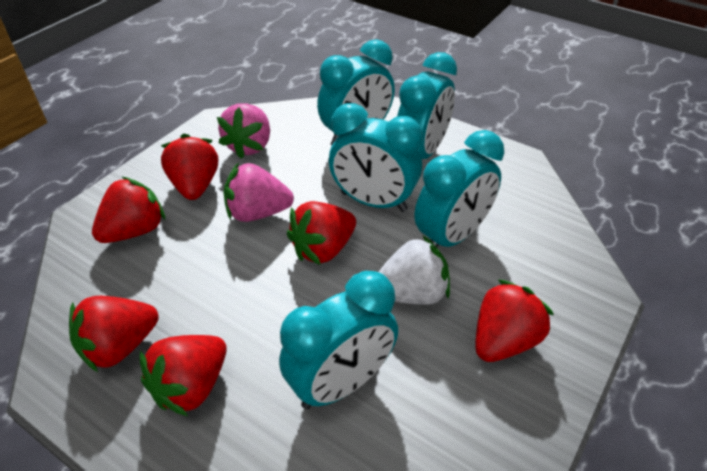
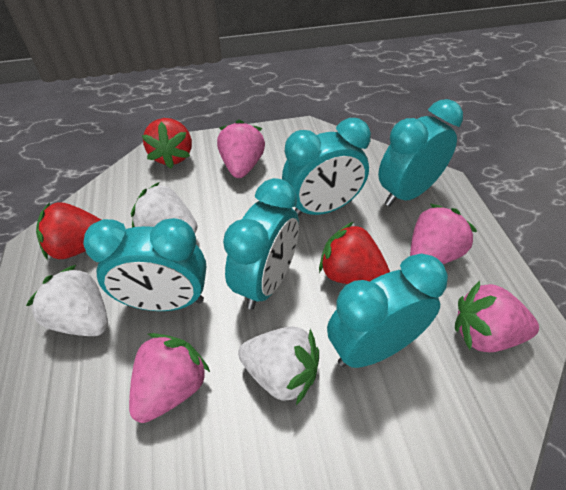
pink strawberry: [217,103,270,159] [223,162,294,222] = 2 -> [129,333,210,423] [217,120,265,178] [410,204,477,264] [455,280,539,352] = 4
red strawberry: [69,296,159,372] [92,176,166,243] [140,335,227,416] [161,134,218,200] [287,201,356,265] [475,279,554,362] = 6 -> [36,202,101,260] [141,118,192,168] [319,222,390,284] = 3
white strawberry: [379,236,450,305] = 1 -> [26,265,108,336] [131,182,198,233] [238,327,319,405] = 3

